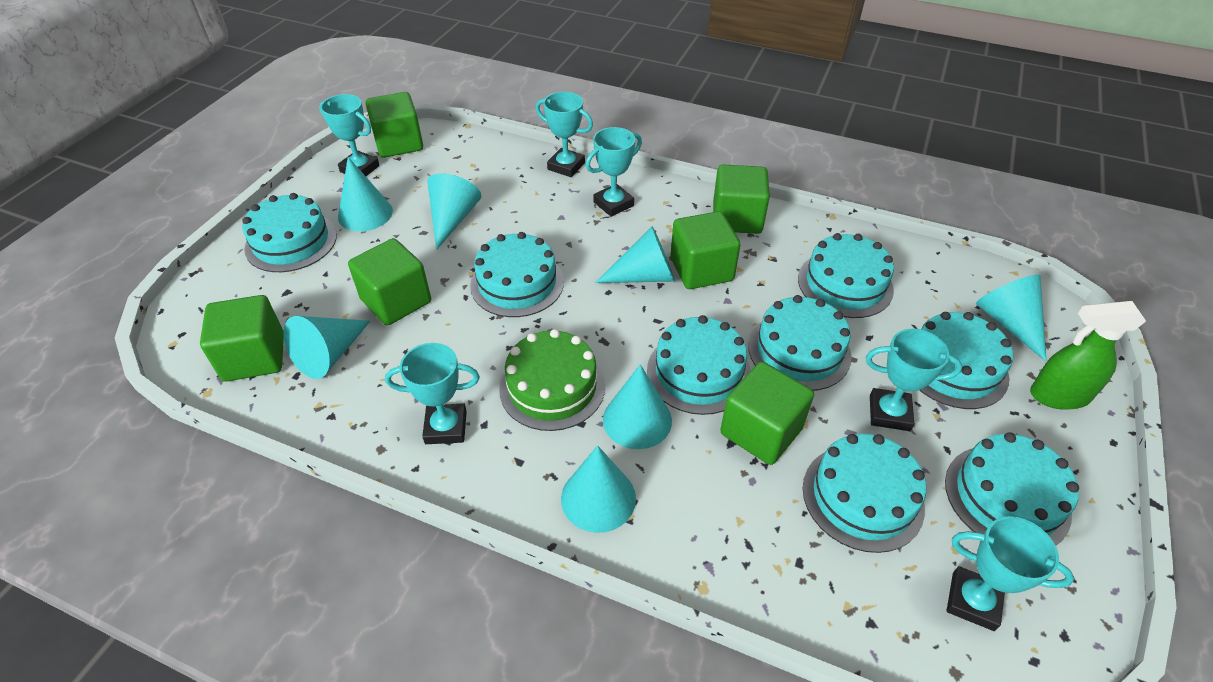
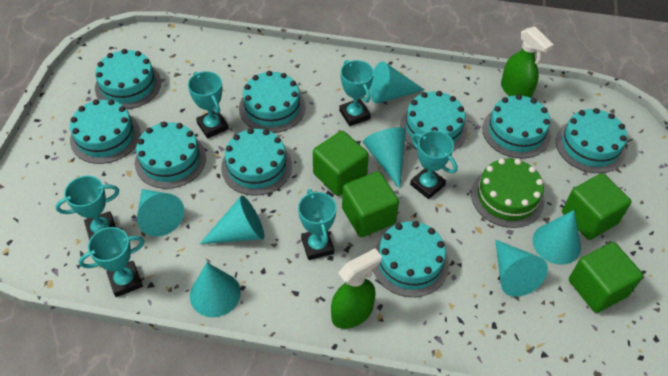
green cube: [200,295,284,382] [348,238,431,325] [365,92,423,158] [671,211,740,289] [713,164,770,234] [720,362,814,465] = 6 -> [313,131,369,196] [342,171,399,237] [562,173,632,240] [569,242,643,313] = 4
green spray bottle: [1030,301,1146,410] = 1 -> [331,248,382,329] [501,26,554,98] = 2
turquoise cake: [242,193,337,272] [470,232,564,317] [647,315,751,415] [748,295,852,391] [798,233,894,318] [803,434,926,553] [919,312,1013,409] [945,432,1079,546] = 8 -> [70,99,140,164] [95,49,161,109] [135,122,206,189] [221,128,292,196] [239,71,305,133] [373,221,449,297] [400,91,468,151] [482,94,551,158] [556,108,627,173] = 9

